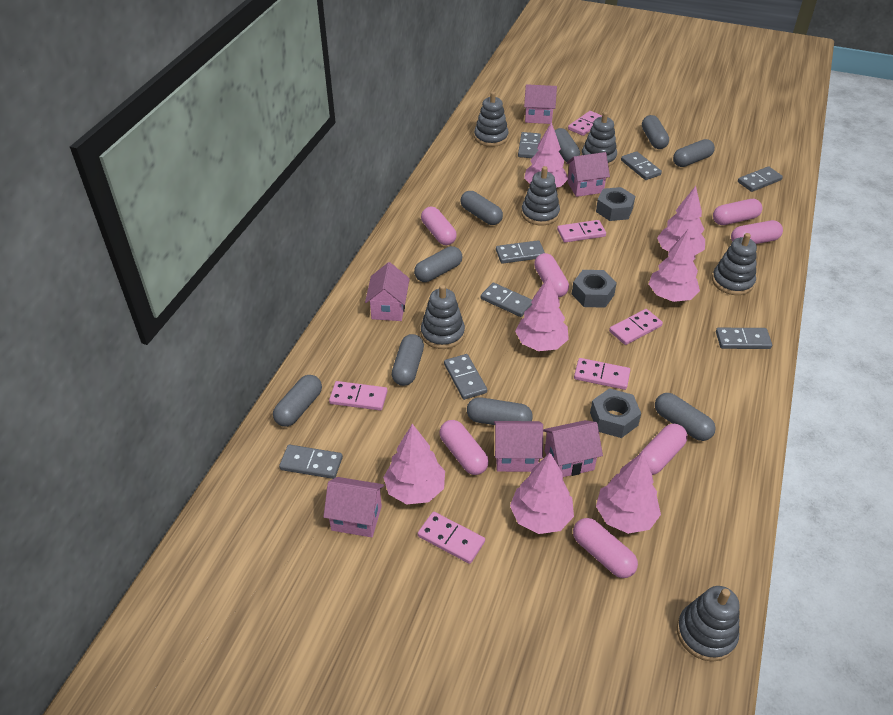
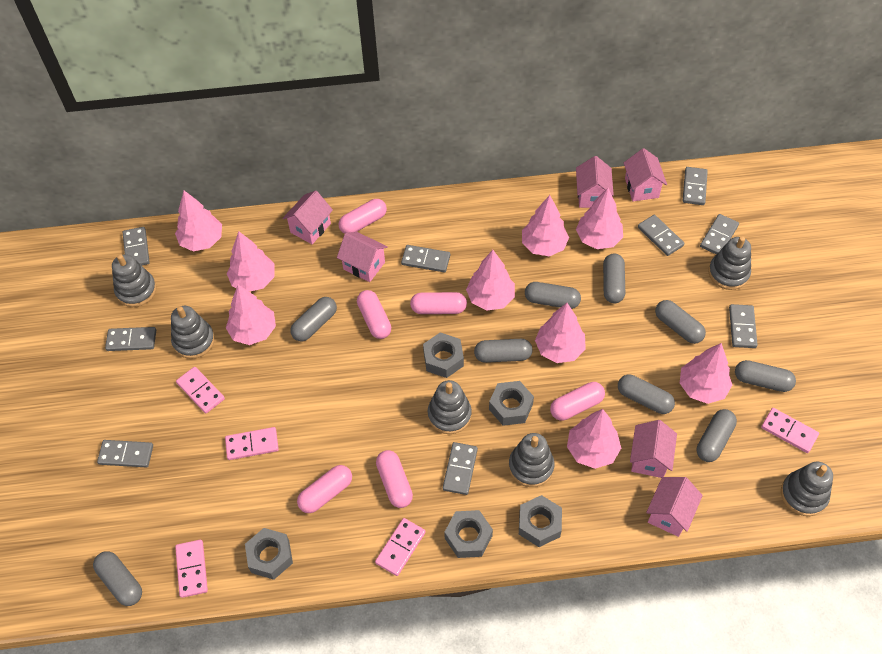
grey domino: [279,445,343,479] [444,354,487,400] [481,283,532,317] [496,240,545,264] [518,132,541,158] [621,151,662,180] [716,328,772,349] [738,166,783,192] = 8 -> [97,440,153,468] [105,327,156,351] [123,227,150,265] [401,245,450,272] [443,442,478,495] [638,215,684,256] [683,167,708,205] [700,214,739,254] [729,304,758,348] = 9
grey nut: [572,270,617,308] [590,388,641,438] [596,187,635,221] = 3 -> [245,528,293,580] [423,332,464,378] [444,510,493,558] [489,381,534,426] [519,495,562,547] = 5
pink capsule: [421,207,457,245] [440,420,489,475] [534,253,569,297] [573,518,638,578] [640,424,688,475] [713,199,762,225] [731,220,783,244] = 7 -> [297,465,352,513] [338,199,387,234] [357,290,391,339] [376,450,413,508] [410,292,467,314] [550,382,605,421] = 6
pink domino: [329,381,388,411] [418,512,485,564] [557,220,606,243] [568,111,602,136] [574,358,630,390] [609,309,663,345] = 6 -> [175,540,208,598] [176,367,225,413] [225,427,279,460] [375,518,426,576] [761,408,819,453] = 5
pink tree: [383,424,445,505] [510,453,574,534] [515,276,569,351] [524,122,568,188] [596,452,661,534] [649,229,700,302] [657,186,705,255] = 7 -> [175,191,222,251] [226,285,276,345] [227,231,275,292] [466,250,515,311] [522,195,569,256] [535,303,586,363] [567,409,621,469] [576,188,623,249] [680,343,732,404] = 9

